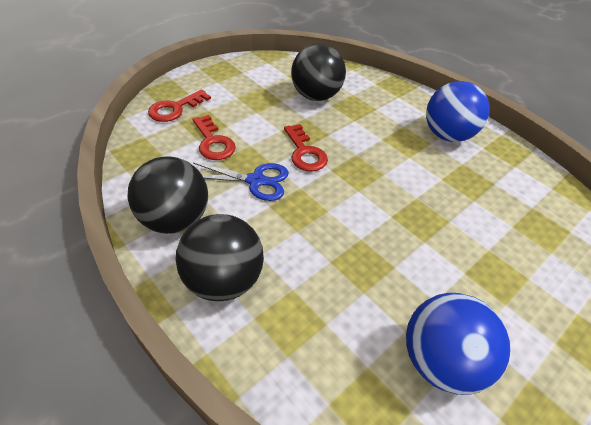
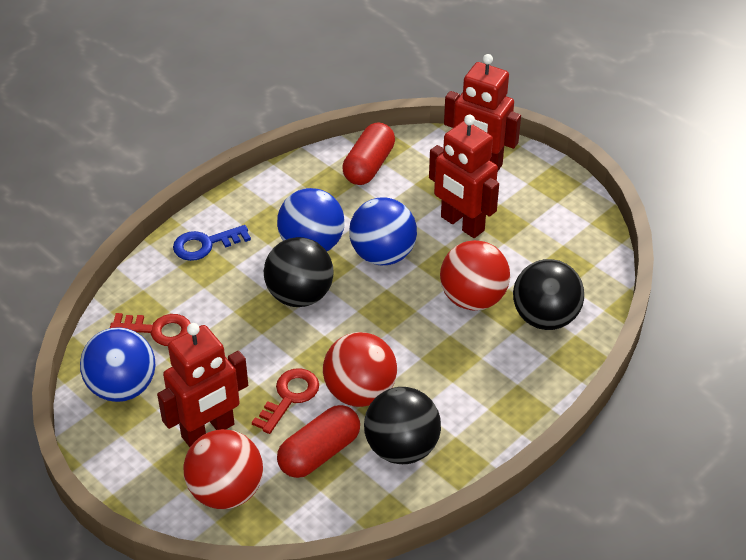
blue ball: [406,293,511,395] [426,81,490,142] = 2 -> [80,327,155,402] [277,188,345,251] [349,198,417,265] = 3
blue key: none = 0 -> [173,225,251,261] = 1
blue scissors: [193,163,289,201] = 1 -> none = 0
red ball: none = 0 -> [183,429,263,509] [323,332,397,407] [440,240,510,310] = 3
red capsule: none = 0 -> [277,405,360,478] [342,122,395,185] = 2
red key: [148,89,211,122] [192,115,236,160] [284,124,328,172] = 3 -> [110,313,190,346] [252,368,319,434] = 2
red robot: none = 0 -> [157,323,248,447] [429,115,499,238] [444,54,521,171] = 3

